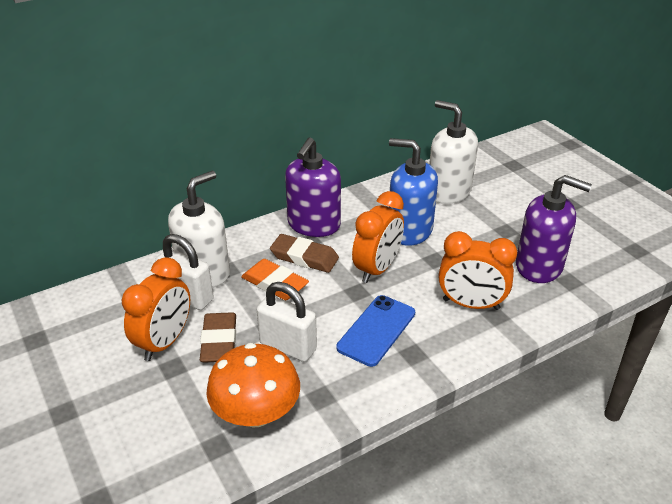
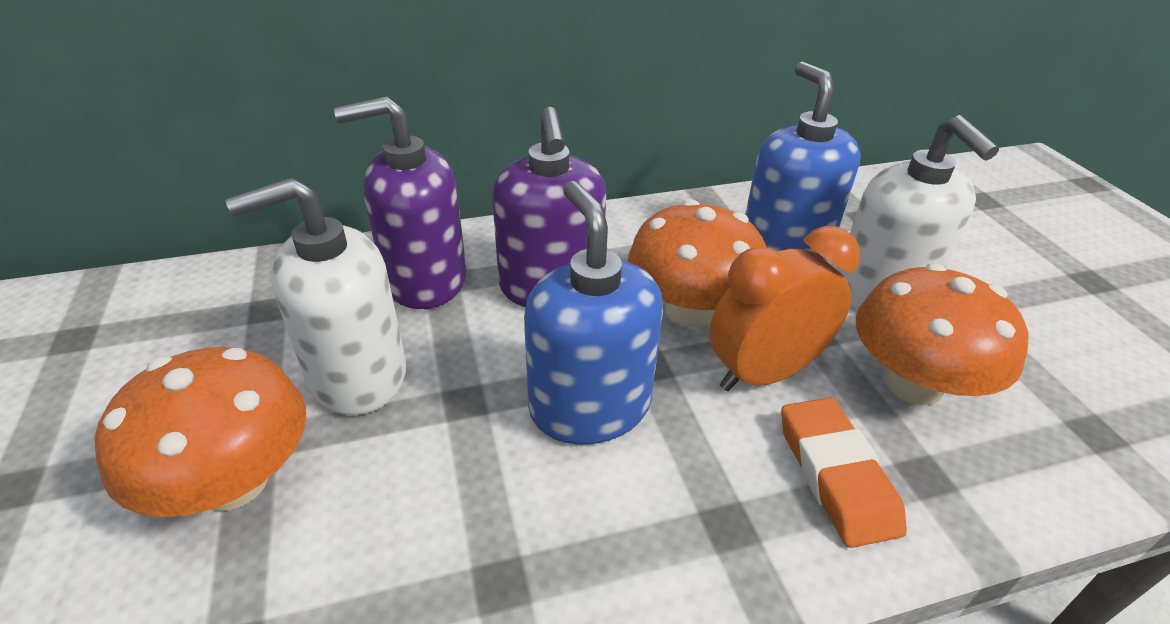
blue phone: [336,295,415,367] = 1 -> none = 0
blue soap dispenser: [389,138,438,246] = 1 -> [524,181,663,445] [745,62,861,259] = 2
brown eraser: [200,312,236,363] [270,234,339,273] = 2 -> none = 0
orange clock: [122,257,190,361] [352,191,404,283] [439,231,517,310] = 3 -> [709,226,860,391] = 1
orange mushroom: [206,343,300,428] = 1 -> [94,347,306,517] [627,199,766,327] [856,263,1029,405] = 3
white padlock: [155,234,214,310] [257,282,317,362] = 2 -> none = 0

